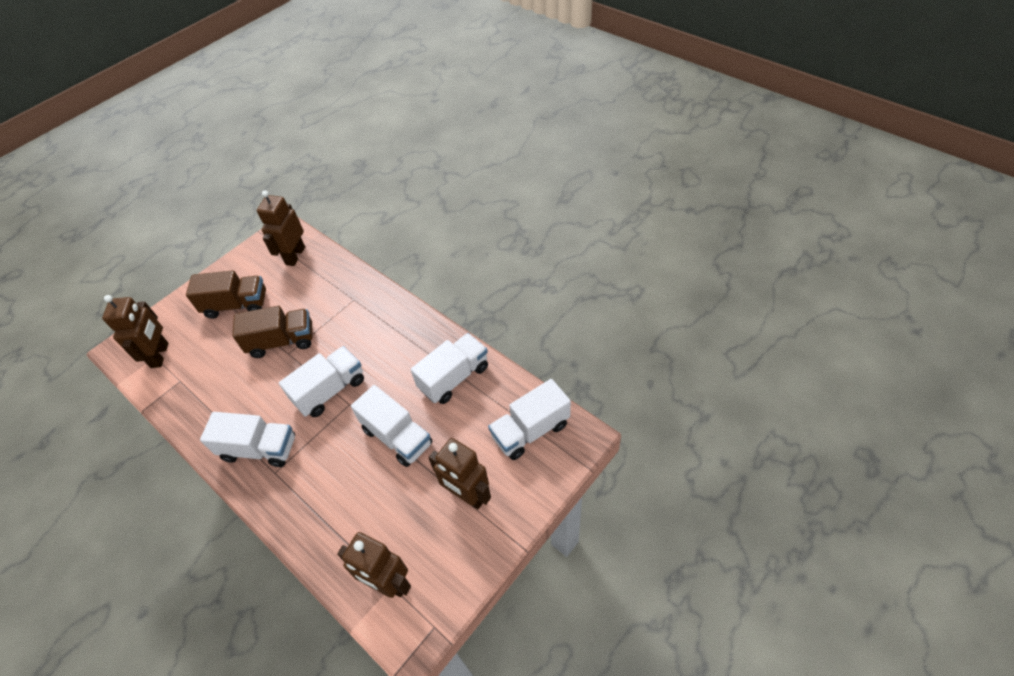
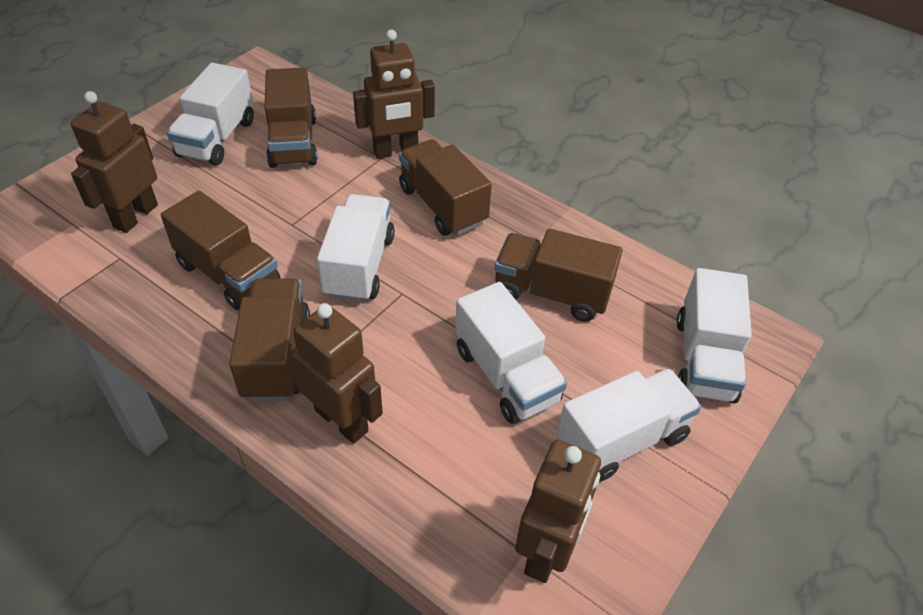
brown truck: [186,270,266,319] [232,306,312,358] = 2 -> [161,191,280,310] [229,278,310,401] [265,68,318,168] [399,139,492,236] [494,228,623,322] = 5

